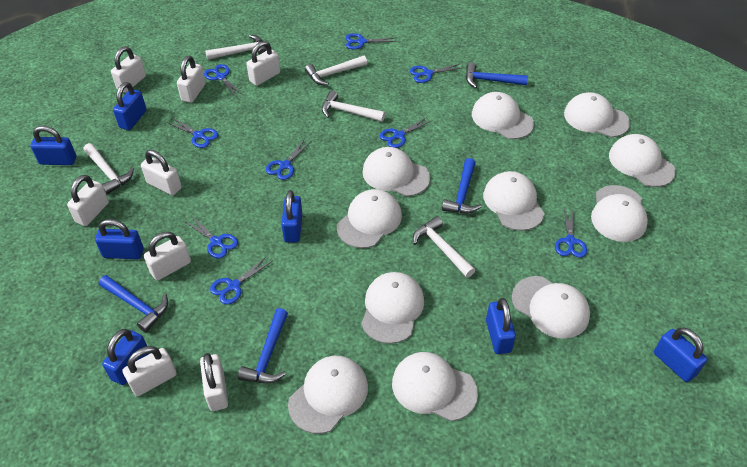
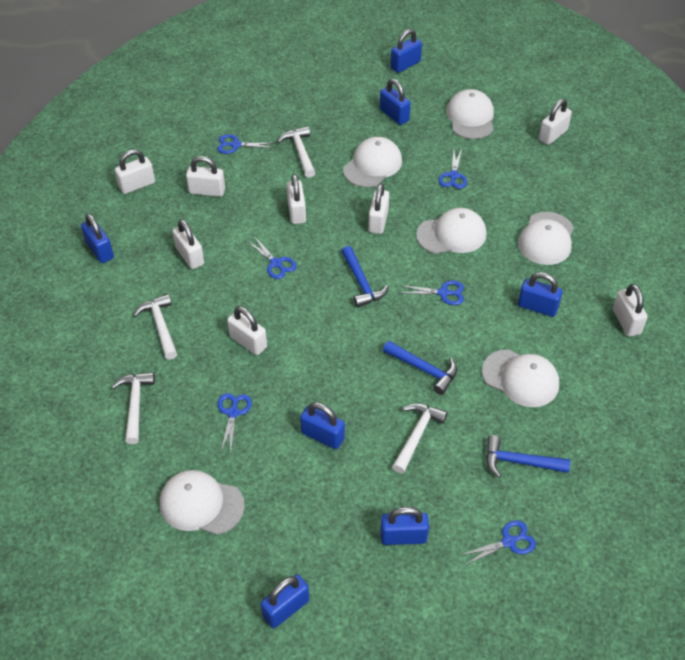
blue hammer: [99,275,168,332] [238,308,288,383] [442,158,482,214] [466,63,528,88] = 4 -> [341,246,389,308] [383,341,457,395] [486,435,570,478] = 3
blue scissors: [168,117,218,148] [184,217,238,258] [204,64,243,97] [210,256,273,304] [266,139,311,180] [345,33,397,49] [380,117,431,148] [410,64,463,83] [555,208,587,258] = 9 -> [217,134,274,154] [218,393,252,451] [247,237,297,279] [400,280,464,305] [439,149,467,189] [459,520,536,565] = 6
white cap: [288,356,368,434] [337,189,402,248] [361,272,424,344] [362,147,430,197] [392,352,478,421] [472,92,534,139] [483,171,545,231] [512,276,590,339] [564,92,630,137] [591,185,648,242] [609,134,676,187] = 11 -> [160,470,245,535] [343,137,402,188] [416,208,487,254] [446,89,494,139] [482,349,559,407] [518,212,574,265] = 6
white hammer: [83,143,134,194] [205,35,267,60] [305,56,367,86] [322,91,385,122] [413,216,475,278] = 5 -> [112,372,155,444] [133,294,177,360] [278,126,316,178] [392,403,448,473] = 4

